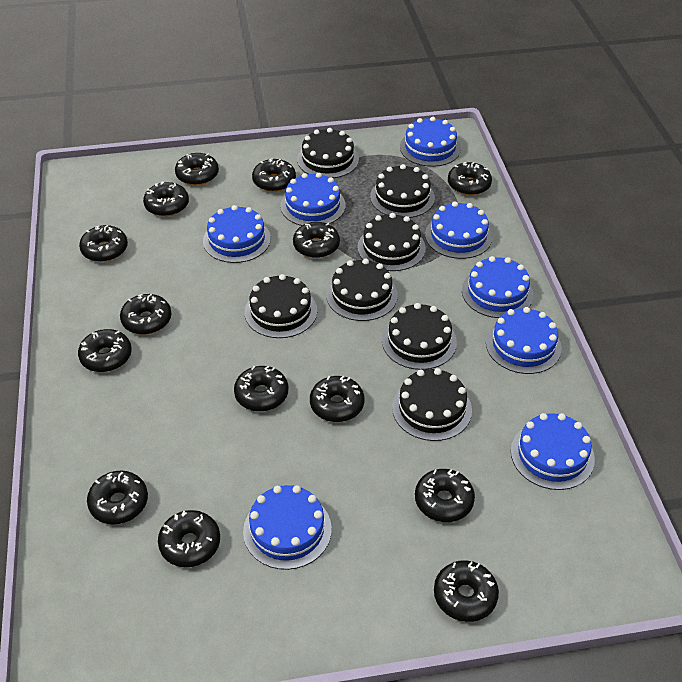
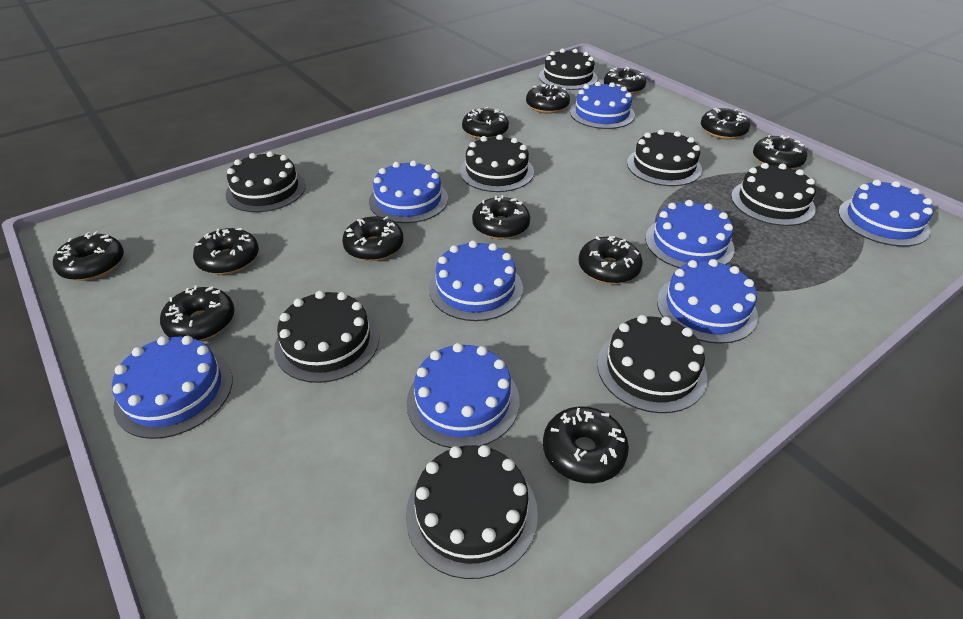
black cake: [245,274,317,338] [297,128,359,178] [326,259,398,321] [357,213,426,271] [370,164,435,218] [382,303,457,370] [392,368,472,441] = 7 -> [226,151,306,212] [274,291,379,383] [406,445,538,579] [460,134,534,192] [539,49,598,90] [597,315,707,413] [627,129,702,186] [731,163,816,226] = 8
black donut: [78,329,132,372] [79,225,128,262] [87,471,148,524] [120,294,171,335] [143,181,189,217] [158,510,220,567] [175,153,219,185] [234,366,288,411] [252,158,296,192] [293,222,340,258] [310,376,364,422] [415,469,475,522] [434,560,499,622] [448,162,492,195] = 14 -> [53,232,124,281] [160,285,235,341] [193,228,259,275] [342,216,403,261] [462,107,509,139] [472,195,530,239] [526,84,570,114] [543,406,629,483] [578,236,643,284] [604,67,646,94] [701,108,750,140] [753,135,807,169] = 12

